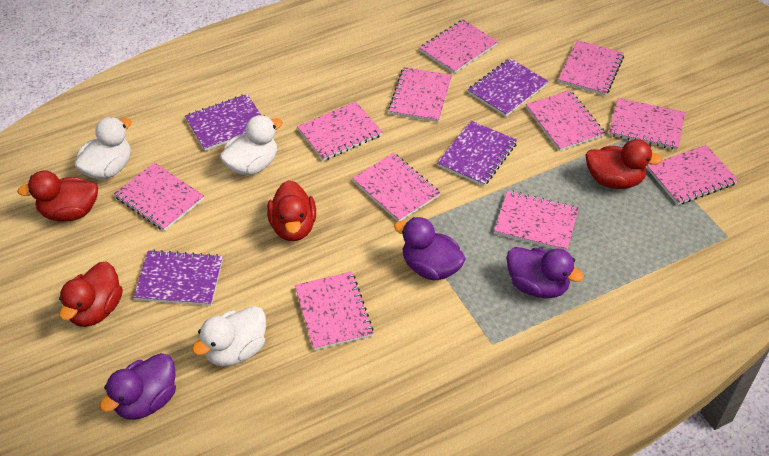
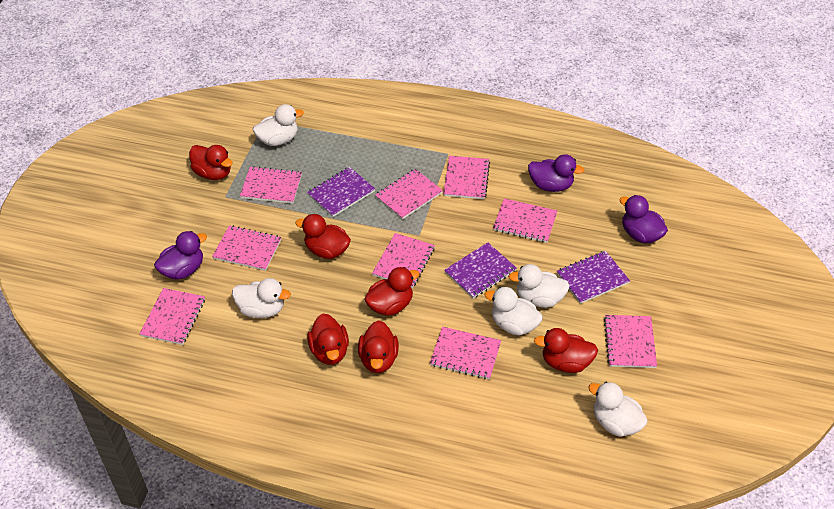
pink notebook: [114,162,204,231] [295,272,374,350] [297,101,383,161] [352,153,441,221] [388,67,452,122] [419,20,498,74] [494,191,579,251] [526,90,605,151] [558,40,624,96] [609,98,685,150] [647,145,738,205] = 11 -> [139,288,205,345] [212,225,282,271] [240,166,302,204] [372,233,435,288] [375,169,443,219] [430,327,501,379] [443,156,490,199] [493,198,557,243] [604,315,657,368] = 9
purple notebook: [134,250,223,306] [185,94,261,151] [437,121,517,186] [468,58,549,117] = 4 -> [307,167,375,217] [445,242,517,299] [557,251,630,304] = 3
red duck: [17,171,98,222] [59,262,123,327] [267,180,316,241] [585,139,663,189] = 4 -> [189,145,233,180] [295,214,351,259] [307,314,349,365] [358,320,399,373] [364,267,420,316] [534,328,598,373] = 6
white duck: [74,117,132,179] [192,306,266,366] [220,115,283,175] = 3 -> [232,278,291,318] [253,104,304,146] [484,287,543,335] [508,264,570,308] [588,382,648,437] = 5

